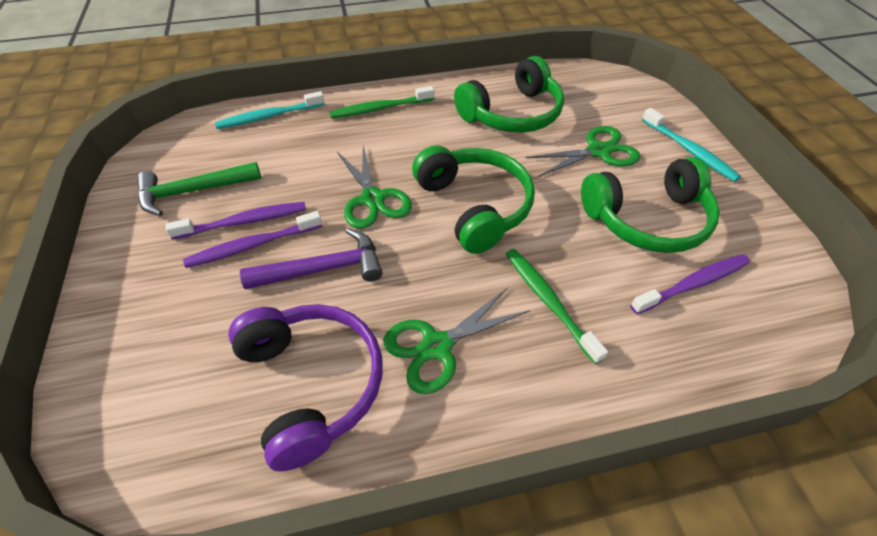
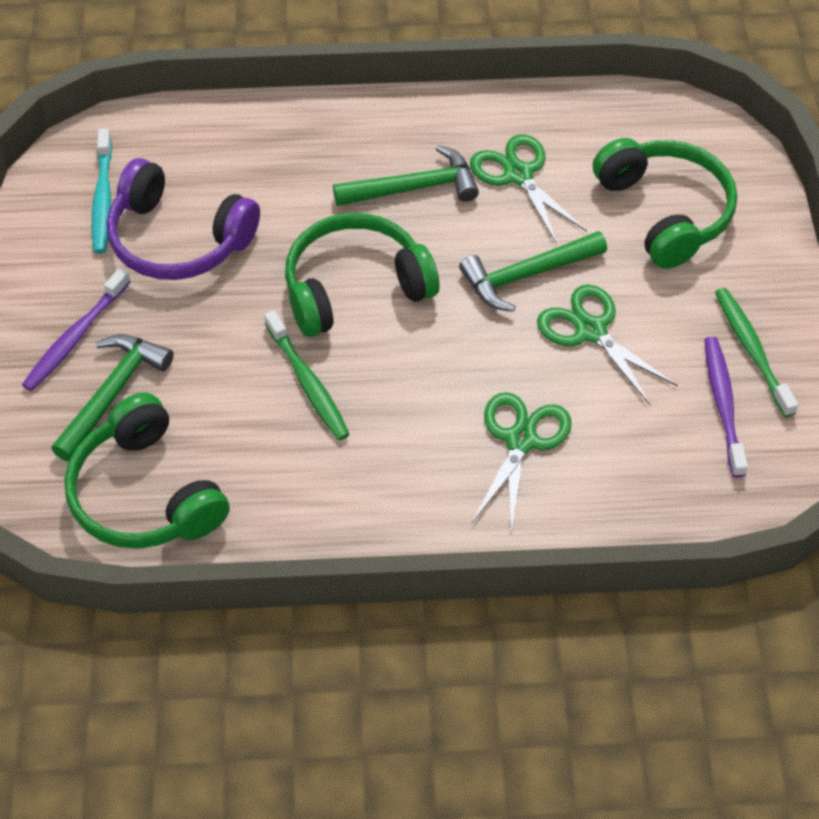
green hammer: [137,162,261,216] = 1 -> [51,334,174,461] [333,145,479,206] [459,231,607,312] = 3
purple hammer: [240,228,383,290] = 1 -> none = 0
purple toothbrush: [166,202,306,239] [183,211,322,268] [630,254,750,314] = 3 -> [22,268,131,391] [704,336,748,478] = 2
turquoise toothbrush: [215,91,325,129] [642,108,741,182] = 2 -> [92,129,112,254] = 1

